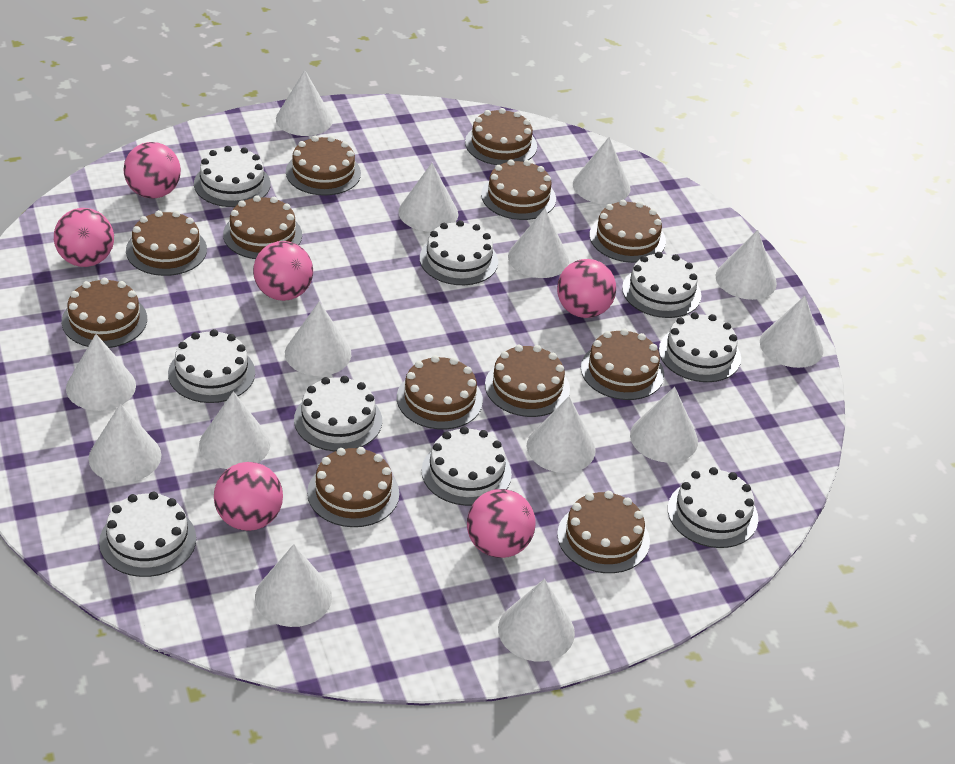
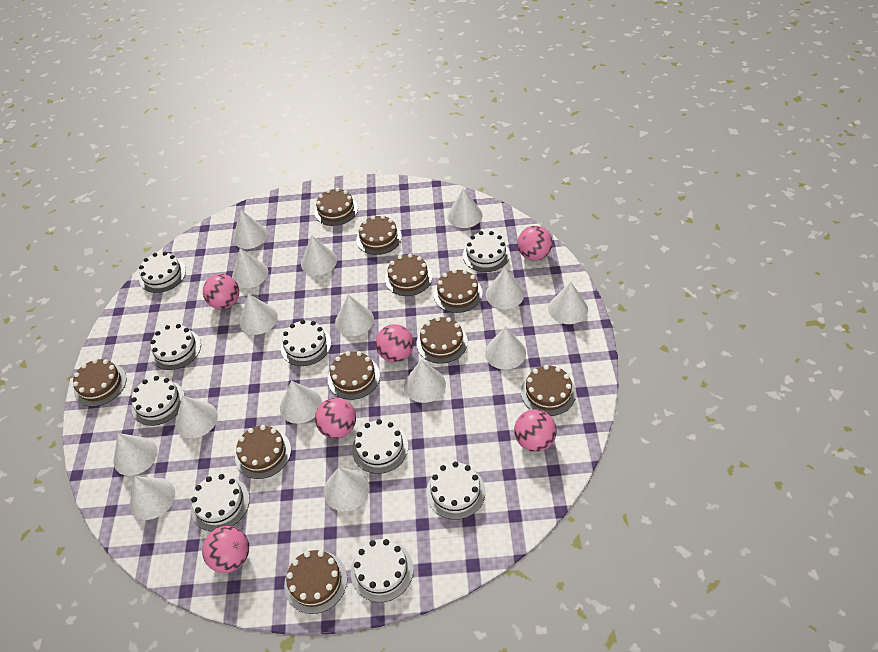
brown cake: [62,278,147,348] [126,210,207,276] [223,195,302,259] [286,136,361,196] [307,447,399,527] [397,355,483,430] [465,108,537,165] [481,159,556,220] [485,345,570,417] [557,491,650,573] [581,329,664,400] [590,200,666,263] = 12 -> [73,359,127,407] [235,425,291,479] [284,550,347,614] [314,188,358,226] [328,351,380,400] [356,215,402,255] [385,253,432,296] [416,317,468,364] [434,269,483,313] [521,365,576,416] = 10
white cone: [66,334,136,411] [89,403,161,483] [199,391,270,469] [255,544,332,627] [276,70,333,136] [285,302,351,376] [398,163,458,232] [498,579,575,662] [508,208,569,278] [527,396,596,473] [573,137,630,204] [630,387,698,463] [716,230,777,300] [760,296,824,368] = 14 -> [114,433,157,476] [130,476,175,520] [175,396,218,438] [232,248,268,288] [233,210,268,249] [239,294,278,335] [280,381,322,424] [301,235,337,275] [324,467,369,511] [335,295,374,336] [404,360,446,403] [447,188,483,228] [485,327,526,370] [486,268,525,309] [548,282,588,324] = 15

